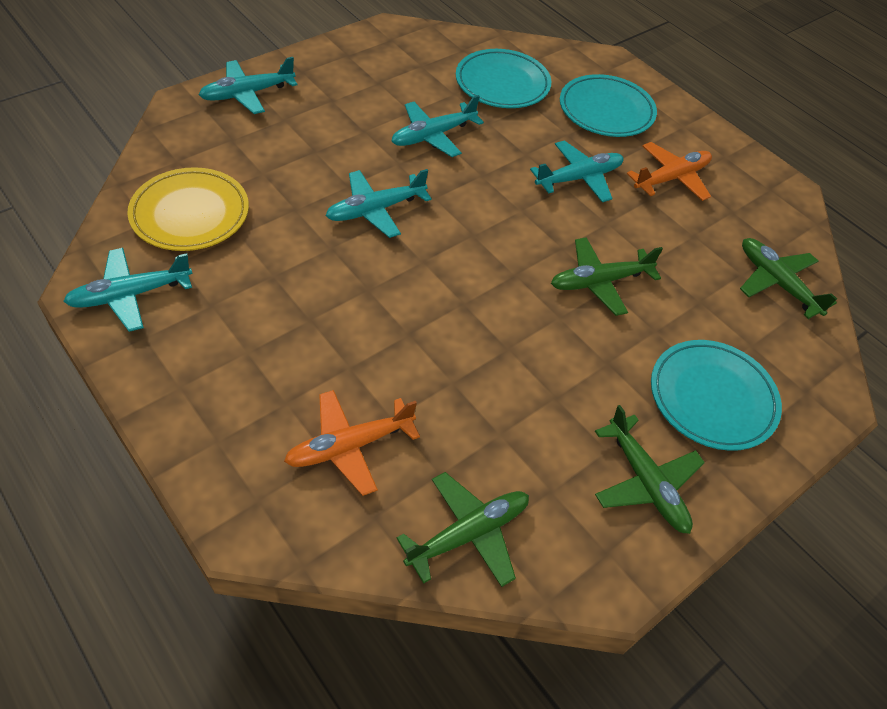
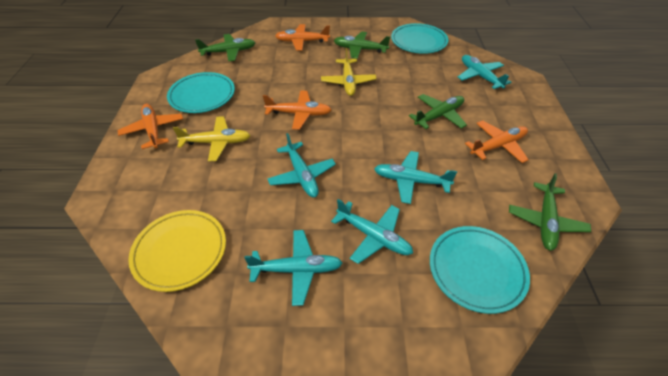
orange plane: [284,390,420,496] [627,142,712,201] = 2 -> [117,104,183,149] [263,90,332,130] [275,24,330,51] [465,120,529,163] = 4
yellow plane: none = 0 -> [173,116,251,161] [321,48,377,96] = 2

